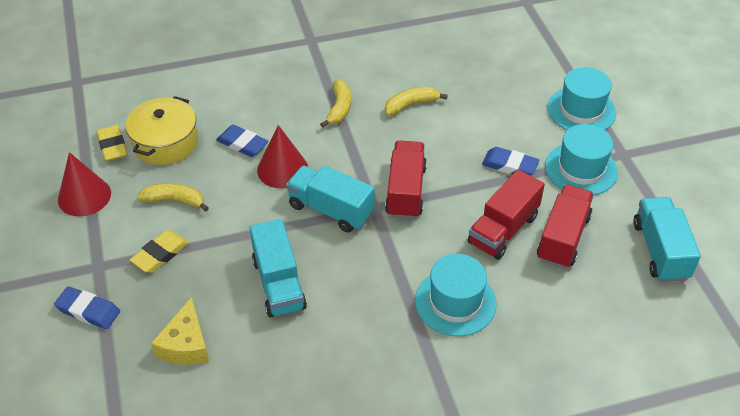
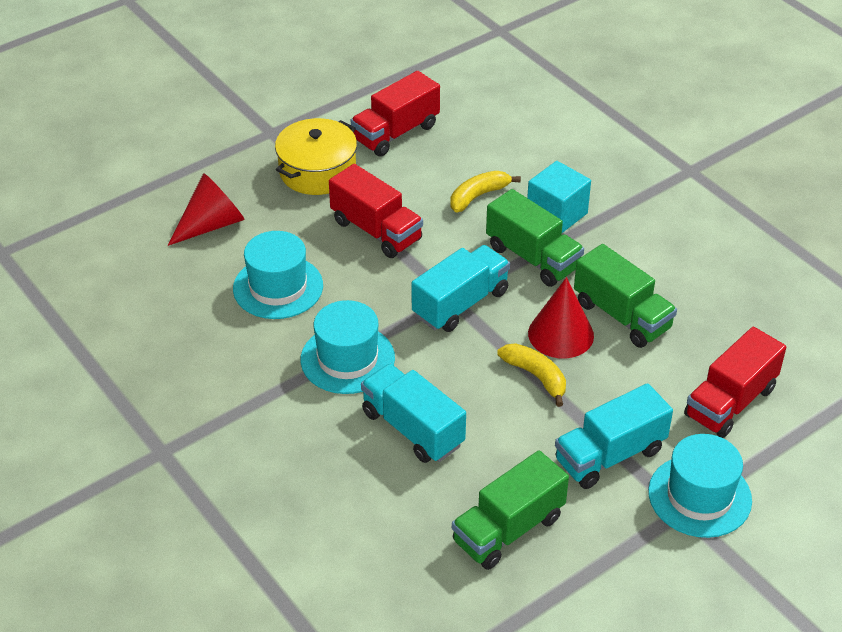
blue eraser: [54,286,120,329] [216,125,269,157] [482,147,539,176] = 3 -> none = 0
green truck: none = 0 -> [452,450,569,570] [486,189,584,287] [574,244,677,348] = 3
turquoise cube: none = 0 -> [527,161,591,233] = 1
yellow banana: [137,183,209,212] [320,80,351,127] [385,87,448,116] = 3 -> [451,171,521,212] [497,343,566,407] = 2
yellow cheese: [151,297,209,365] = 1 -> none = 0
yellow eraser: [96,125,128,161] [130,230,189,273] = 2 -> none = 0

